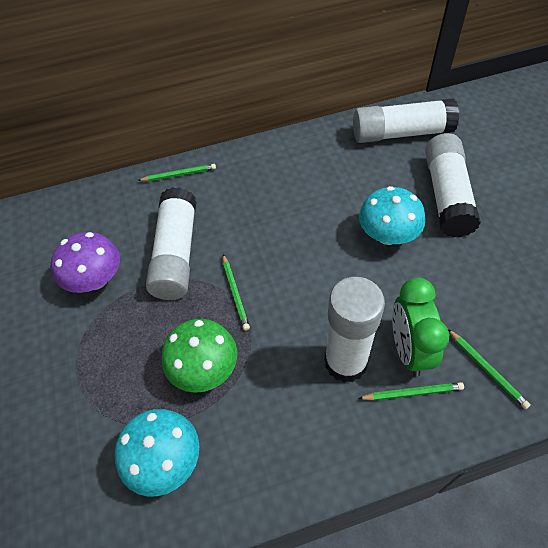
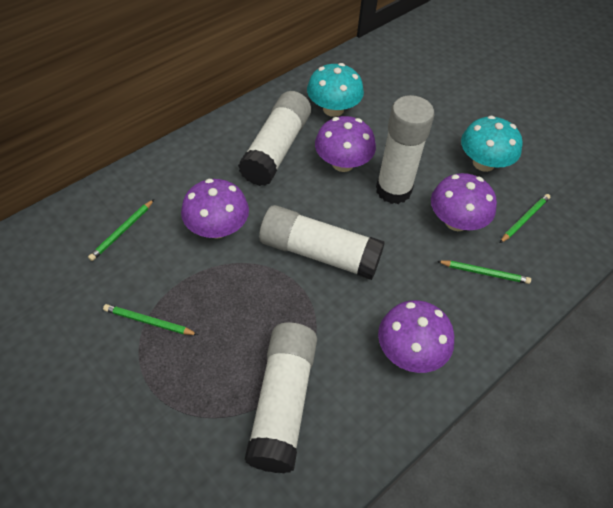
green clock: [392,277,449,377] = 1 -> none = 0
green mushroom: [162,319,237,393] = 1 -> none = 0
purple mushroom: [51,232,120,293] = 1 -> [181,179,249,239] [315,116,376,172] [378,300,454,373] [431,173,497,231] = 4

